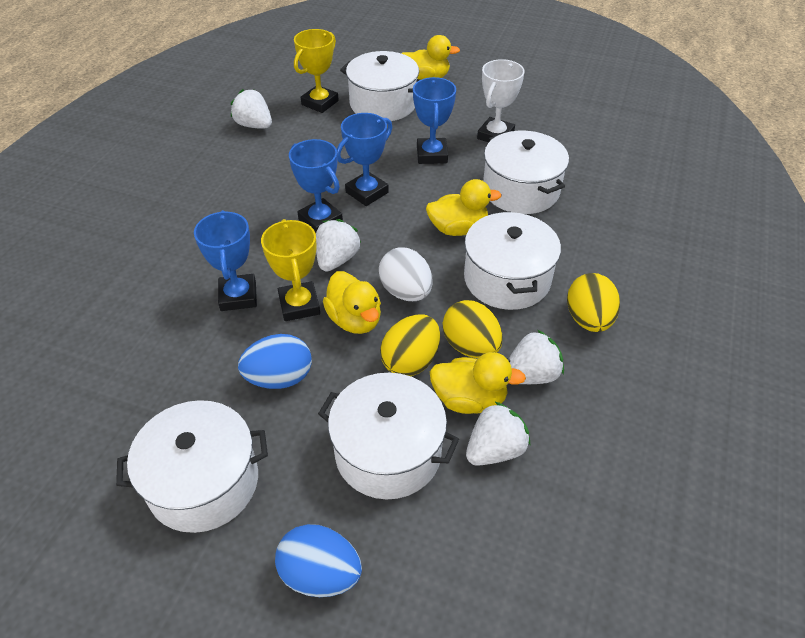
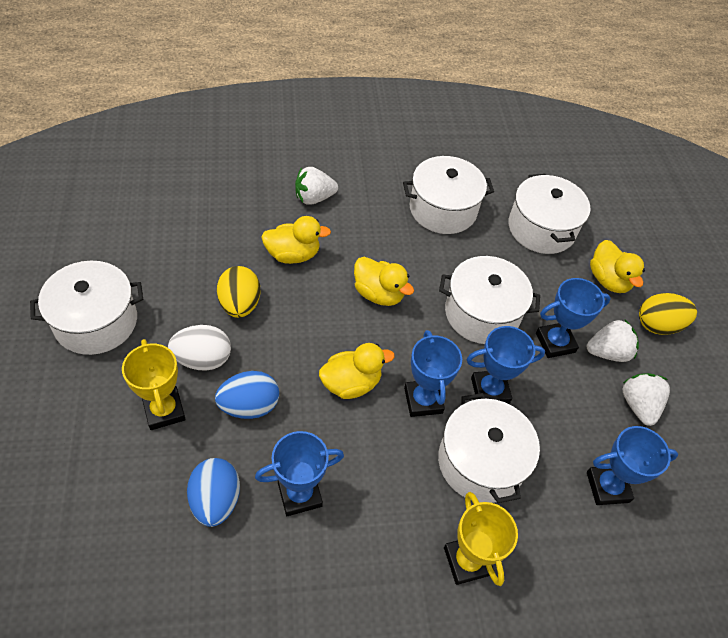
blue trophy: [194,210,257,311] [289,139,343,233] [337,113,392,206] [413,77,456,164] = 4 -> [255,431,344,516] [404,330,462,417] [466,326,545,404] [536,278,611,358] [587,426,678,505] = 5
white strawberry: [231,89,272,129] [316,219,361,272] [466,401,530,466] [509,330,564,384] = 4 -> [295,167,338,205] [587,320,639,362] [623,373,670,426] = 3
white trophy: [477,59,525,142] = 1 -> none = 0
yellow egg: [380,315,440,376] [443,300,503,358] [567,273,620,332] = 3 -> [217,266,260,318] [639,293,697,335] = 2

